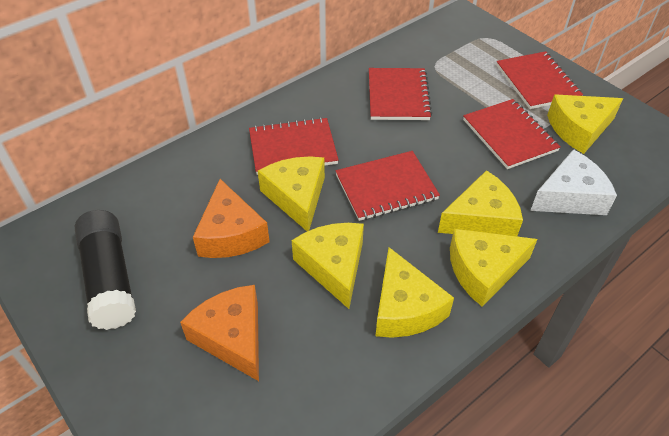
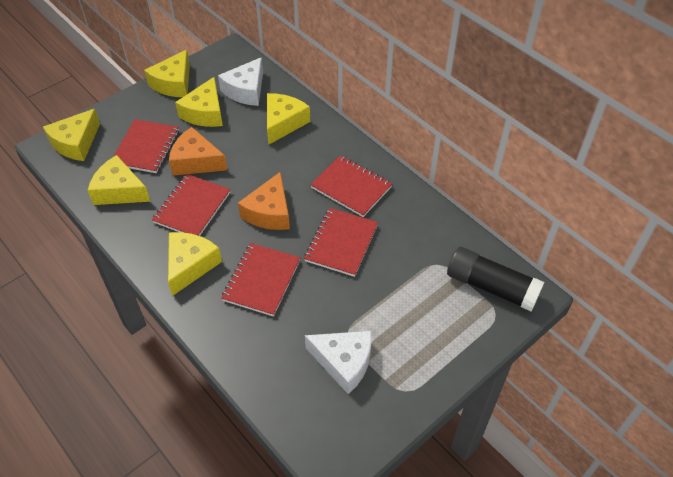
white cheese: [530,149,617,215] = 1 -> [218,57,263,106] [305,331,372,394] = 2

